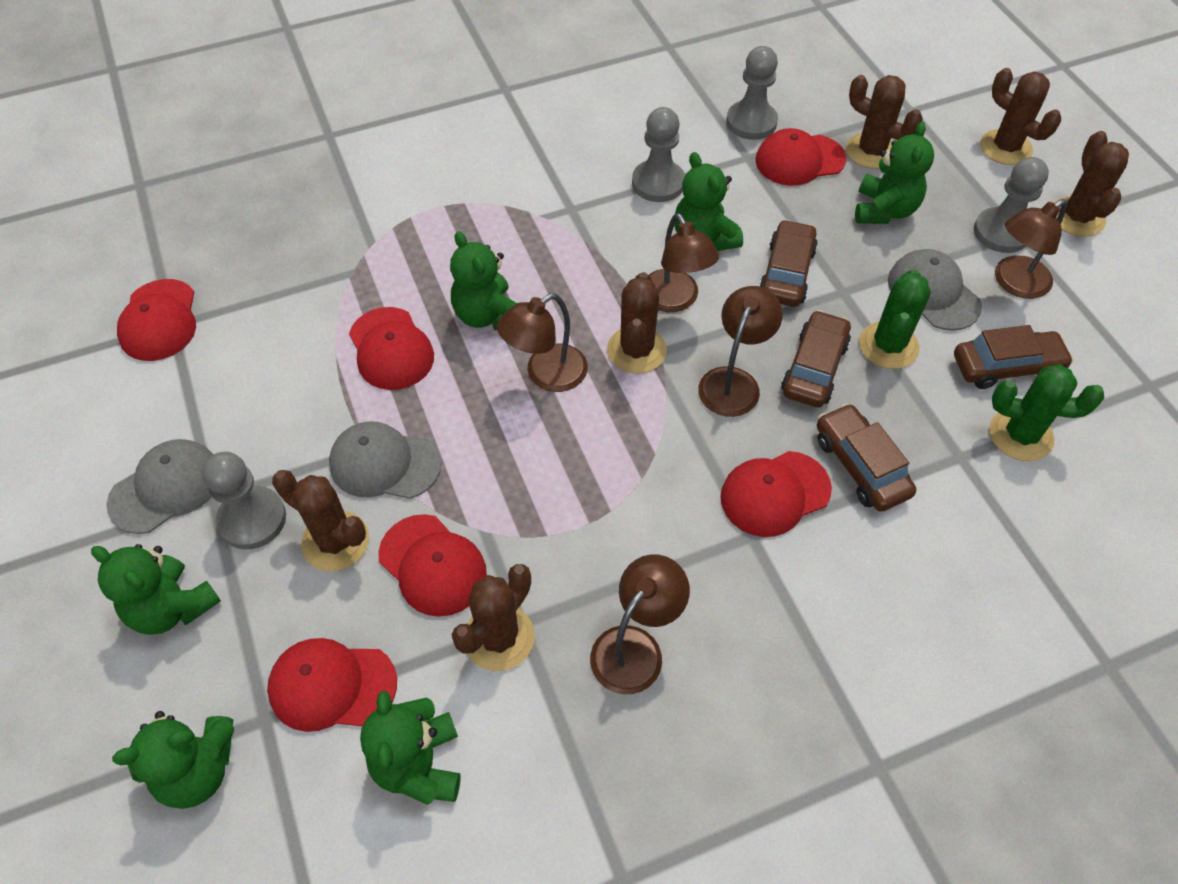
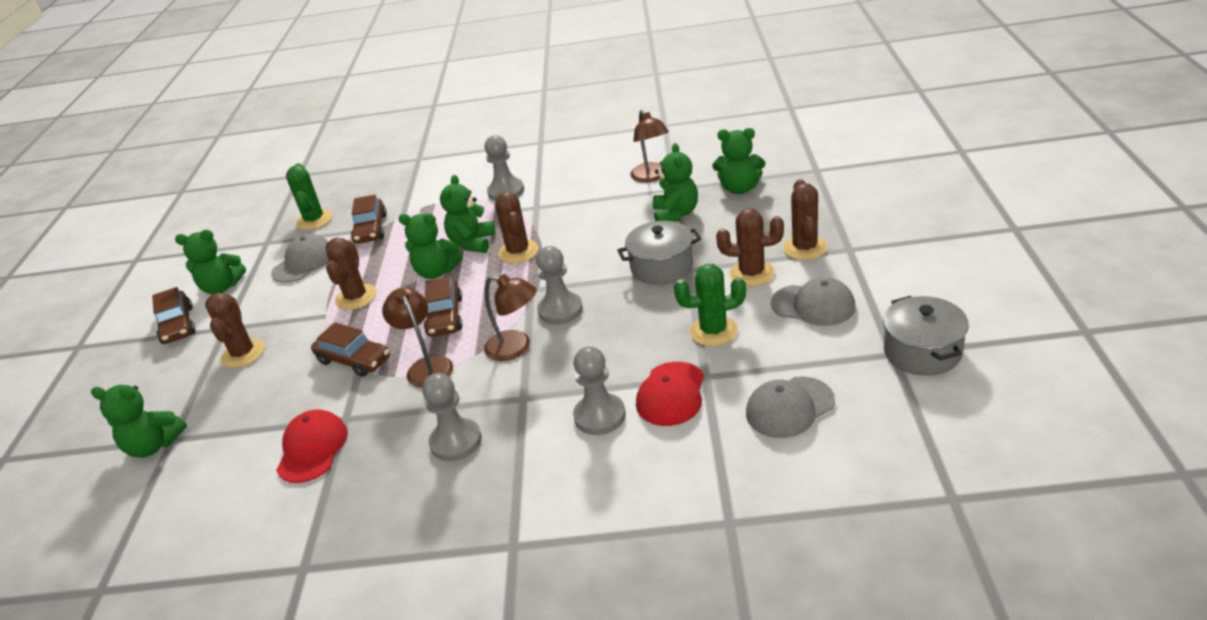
brown cactus: [272,470,369,571] [452,564,535,671] [607,272,667,373] [846,75,923,169] [980,68,1061,165] [1054,131,1129,237] = 6 -> [205,293,265,368] [325,237,377,310] [495,192,538,263] [716,208,784,287] [783,179,828,260] = 5
brown lamp: [497,293,588,392] [590,554,690,694] [649,213,719,312] [698,286,783,417] [995,199,1067,299] = 5 -> [382,287,453,388] [484,274,537,361] [630,110,669,183] = 3
grey pot: none = 0 -> [617,221,701,285] [883,296,969,376] = 2
red cap: [117,279,196,361] [267,638,397,732] [349,307,434,390] [378,514,487,617] [720,451,832,537] [755,128,846,186] = 6 -> [276,409,348,483] [636,362,704,426] = 2

